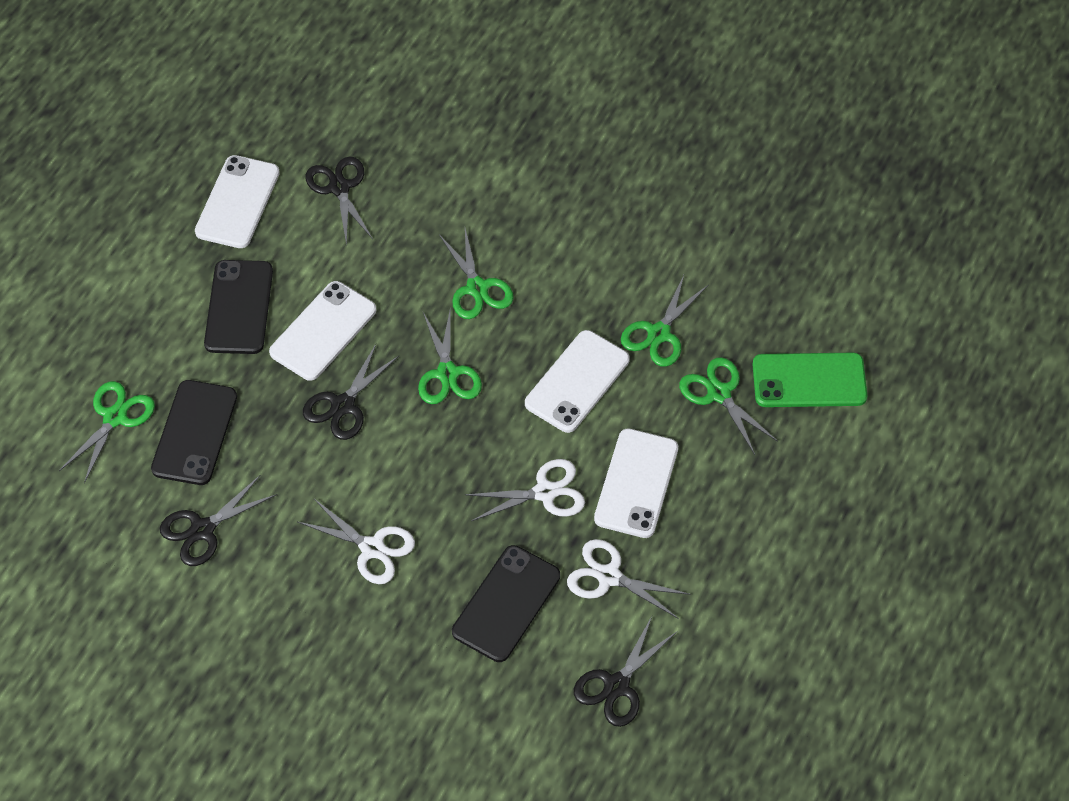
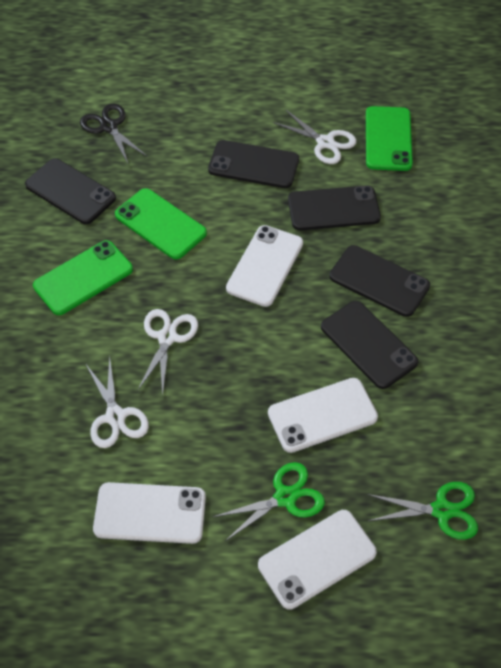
black phone: [151,380,237,485] [204,260,273,354] [452,545,560,662] = 3 -> [25,158,116,224] [208,140,299,188] [288,186,381,230] [321,301,418,389] [329,245,430,317] = 5
black scissors: [160,475,277,566] [303,344,399,440] [305,156,373,246] [574,616,678,727] = 4 -> [80,103,148,165] = 1
green phone: [752,353,867,407] = 1 -> [33,240,133,315] [115,188,207,259] [366,106,413,171] = 3
green scissors: [59,381,155,483] [418,307,482,404] [439,229,513,319] [621,275,708,367] [679,357,778,455] = 5 -> [213,462,325,541] [367,482,478,540] = 2

